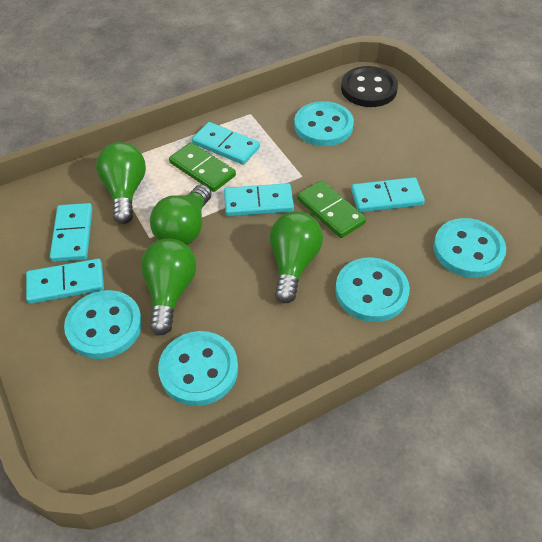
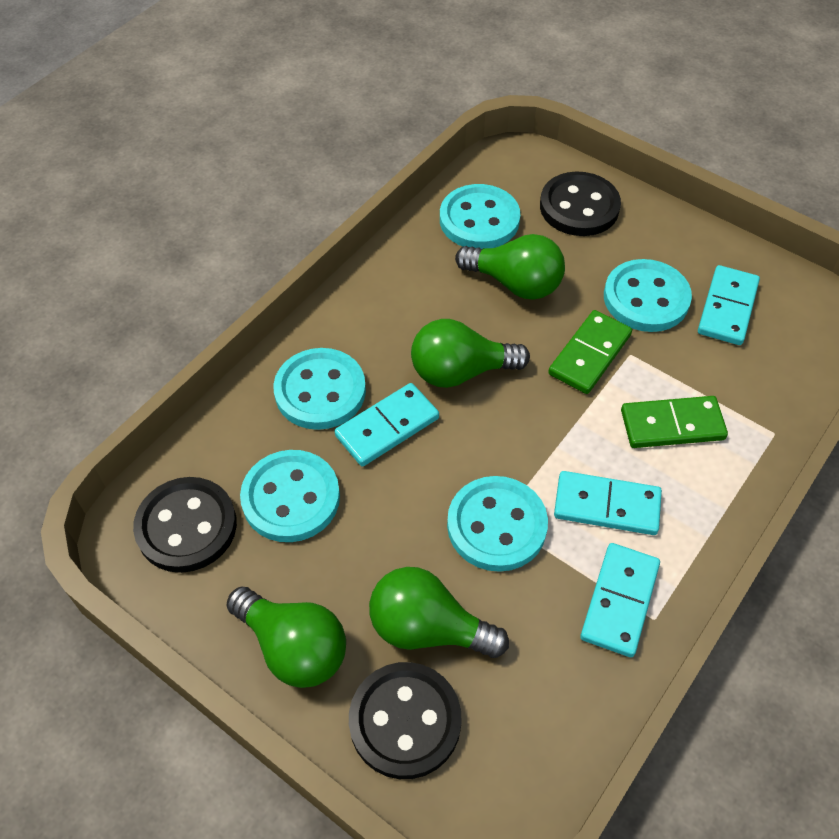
black button: [341,66,398,107] = 1 -> [133,477,237,573] [349,662,462,779] [540,171,621,236] = 3
turquoise domino: [26,259,104,304] [50,203,93,262] [192,122,260,165] [224,183,294,216] [351,177,425,212] = 5 -> [335,383,439,466] [554,471,662,535] [580,543,660,657] [698,265,760,345] = 4

